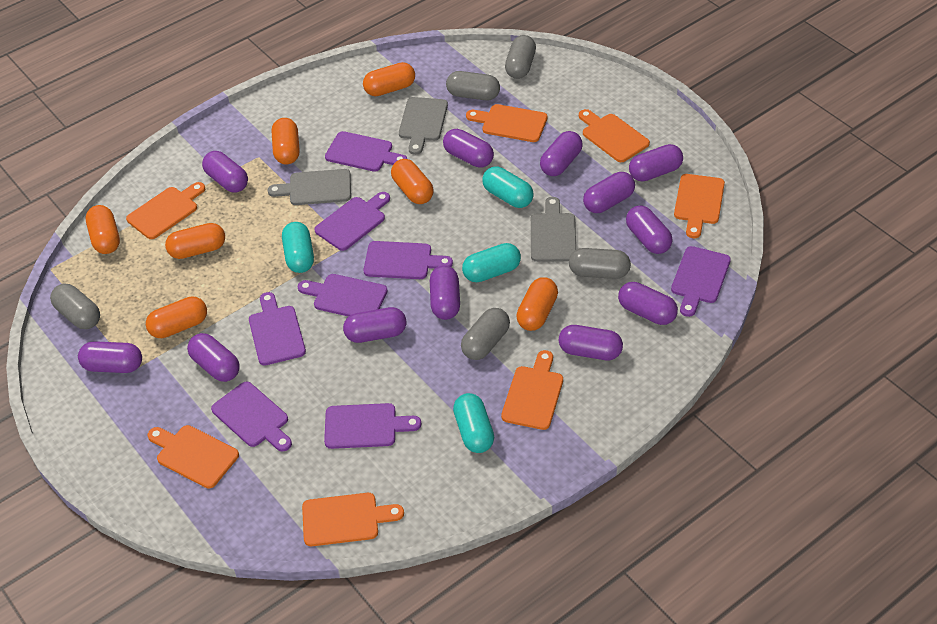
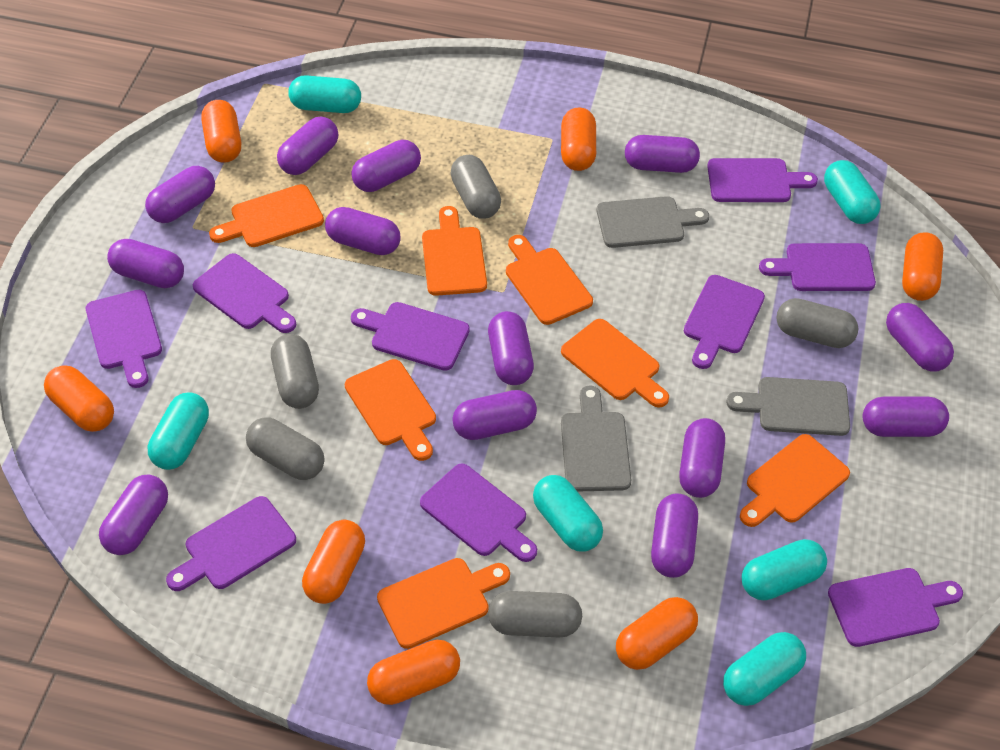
purple capsule: [78,341,142,373] [187,333,240,382] [202,151,248,193] [343,307,406,343] [430,265,460,320] [443,129,494,168] [540,131,583,176] [559,325,623,360] [583,172,635,213] [618,282,678,325] [626,205,673,254] [629,144,683,181] = 12 -> [99,474,168,555] [107,239,184,288] [145,166,215,223] [277,117,338,175] [325,207,401,255] [351,140,421,192] [452,390,537,440] [488,311,534,385] [625,135,700,173] [651,493,698,578] [679,418,725,498] [863,397,949,437] [886,303,954,371] = 13
purple cutting board: [211,381,292,452] [249,292,306,366] [298,274,388,317] [314,192,390,251] [324,403,421,449] [325,131,407,172] [364,241,453,279] [671,246,731,317] = 8 -> [86,290,162,388] [166,496,296,591] [193,253,296,333] [351,302,470,371] [420,463,537,562] [684,275,765,369] [707,158,818,202] [759,243,876,291] [828,568,963,647] = 9
turquoise capsule: [282,222,314,273] [453,393,494,453] [462,243,521,282] [482,166,534,208] = 4 -> [148,392,209,470] [288,75,361,113] [533,475,603,552] [723,632,806,706] [742,539,827,600] [824,160,881,224] = 6

